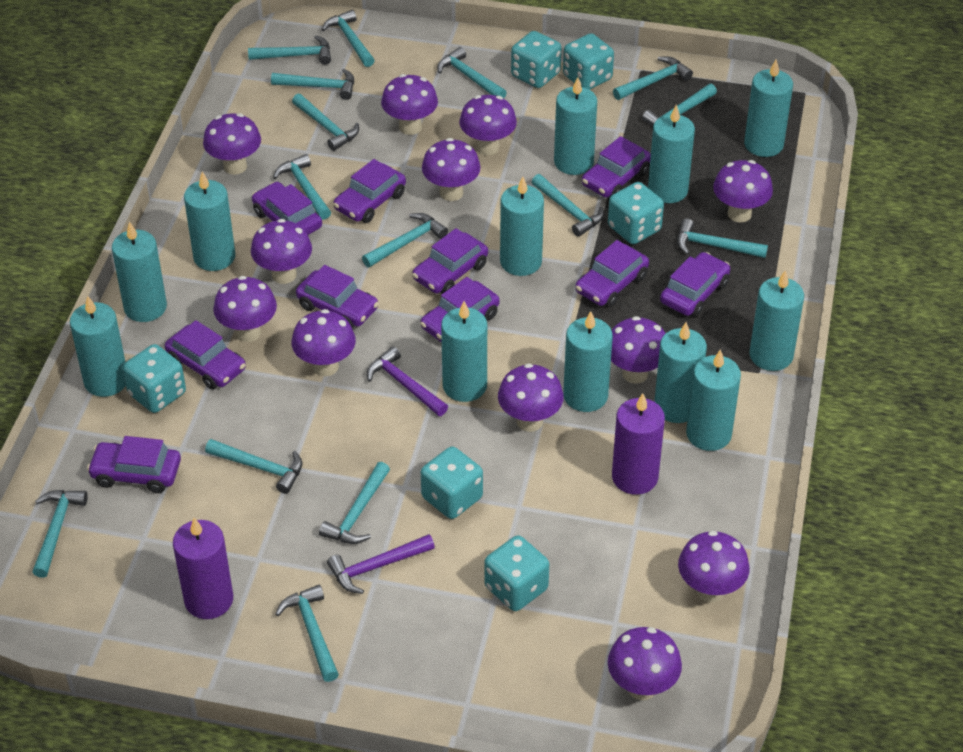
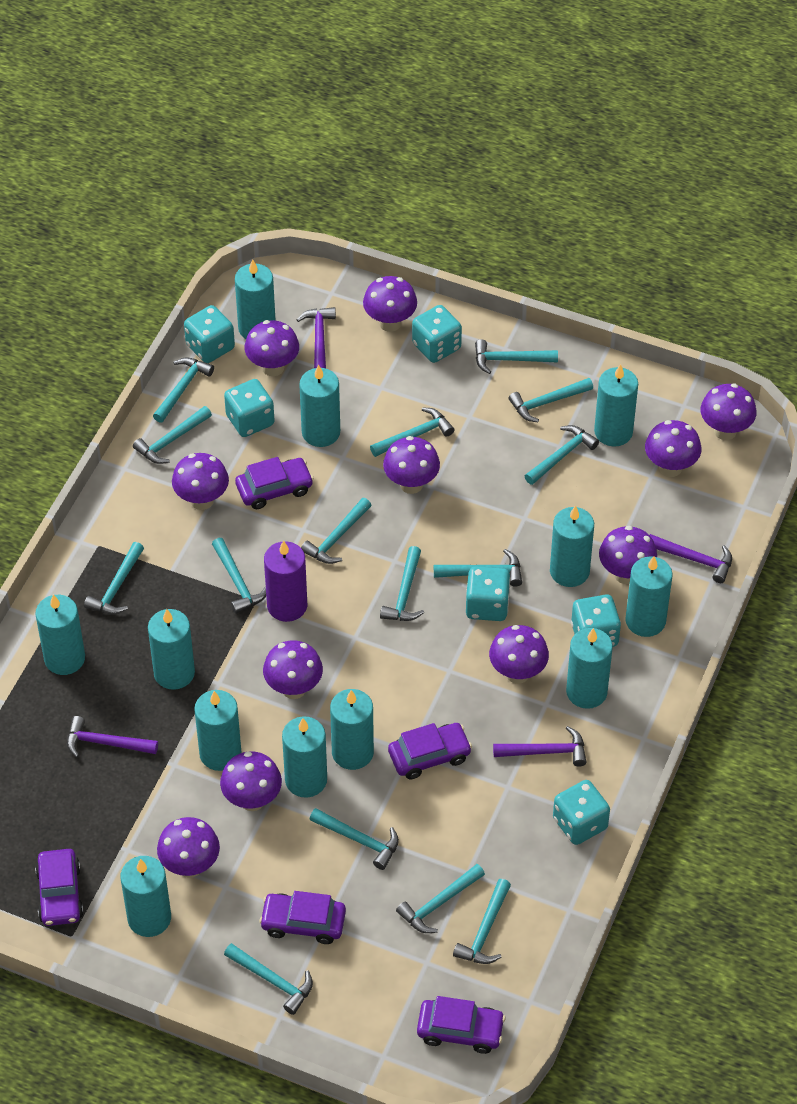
purple candle: [173,518,233,619] [612,393,665,495] = 2 -> [264,540,307,622] = 1
purple car: [87,436,181,493] [165,320,246,390] [252,182,322,235] [296,265,379,328] [333,159,406,223] [412,228,488,294] [420,277,500,343] [575,240,649,307] [582,136,651,198] [660,252,730,317] = 10 -> [35,849,84,926] [235,457,314,509] [259,891,346,944] [388,723,472,779] [417,996,505,1054] = 5
purple hammer: [327,534,435,594] [367,346,448,416] = 2 -> [67,716,158,758] [297,307,336,369] [493,726,587,767] [650,534,732,583] = 4
purple mushroom: [203,113,261,175] [213,276,277,342] [251,219,312,284] [292,309,356,376] [381,74,438,135] [422,138,481,201] [459,95,517,155] [498,363,564,432] [608,627,682,700] [611,316,666,384] [678,530,749,602] [713,160,773,222] = 12 -> [157,817,220,877] [172,453,229,510] [220,752,282,811] [245,320,299,376] [263,640,323,699] [363,276,417,332] [383,436,440,494] [489,625,549,684] [599,526,657,584] [645,420,701,477] [701,384,757,440] = 11

